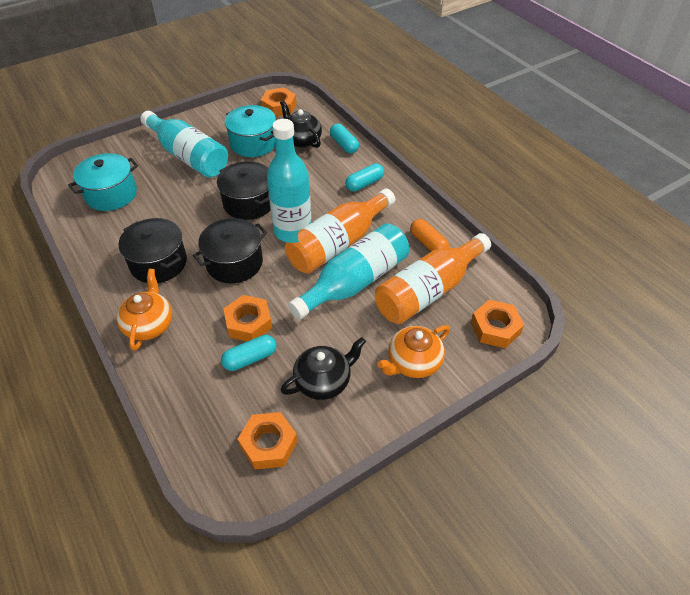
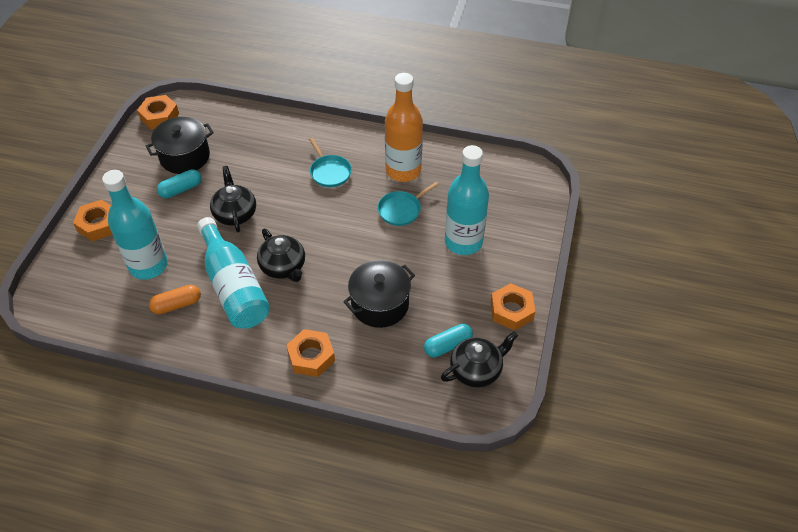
black pot: [118,218,187,283] [193,218,267,283] [217,161,271,220] = 3 -> [146,117,214,174] [343,260,415,328] = 2
black teapot: [280,100,322,148] [281,337,366,400] = 2 -> [210,166,256,232] [257,229,305,282] [441,331,518,387] = 3
orange bottle: [285,189,395,273] [375,233,491,324] = 2 -> [385,73,423,182] = 1
orange teapot: [116,269,172,351] [377,325,450,378] = 2 -> none = 0
turquoise capsule: [221,335,276,371] [330,124,359,153] [345,163,384,192] = 3 -> [157,169,201,198] [424,324,473,357] = 2
turquoise pan: none = 0 -> [309,138,352,187] [378,182,439,226] = 2
turquoise pot: [68,153,138,211] [225,105,276,157] = 2 -> none = 0

